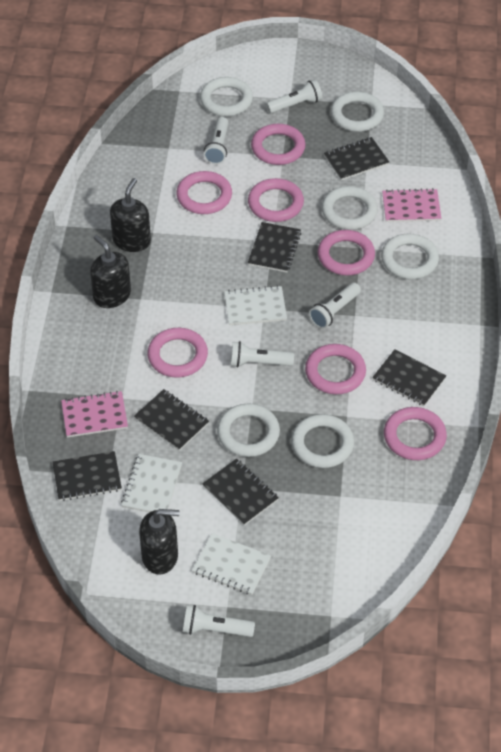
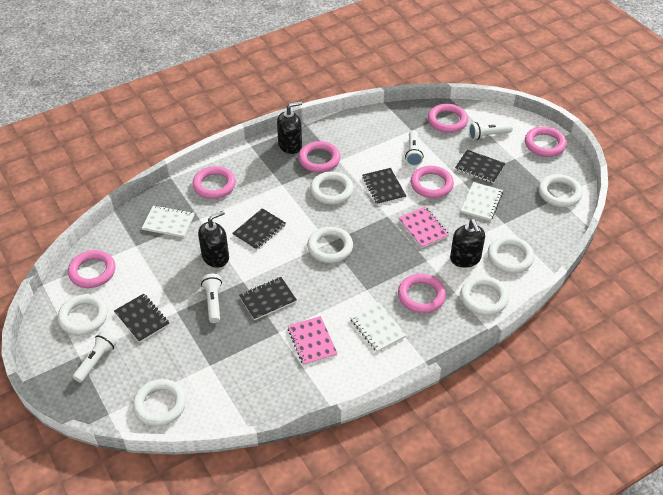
black notebook: [53,451,122,501] [134,389,209,451] [202,458,279,525] [248,222,301,272] [324,137,389,180] [372,349,446,406] = 6 -> [114,294,169,343] [232,208,286,250] [239,277,297,320] [362,168,406,205] [455,150,506,184] = 5
white flashlight: [183,605,255,637] [204,117,229,164] [231,341,294,367] [266,79,322,113] [309,283,361,329] = 5 -> [73,332,117,383] [201,274,222,323] [405,130,423,166] [469,122,513,140] = 4
white ring: [200,77,253,116] [217,403,280,457] [291,414,354,468] [322,186,378,230] [331,92,384,132] [381,234,439,279] = 6 -> [58,294,107,335] [133,379,186,427] [307,227,353,263] [310,172,354,204] [460,276,509,316] [488,236,534,274] [538,174,583,207] = 7

